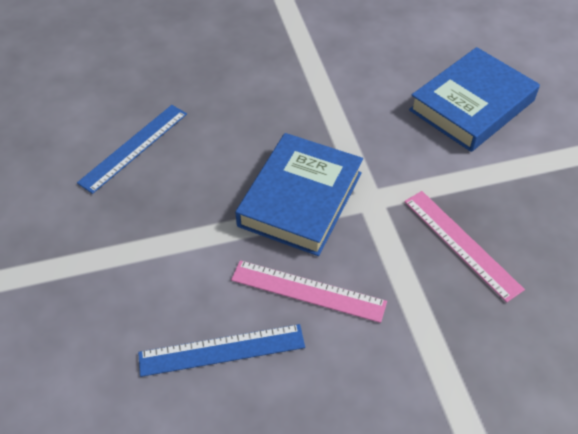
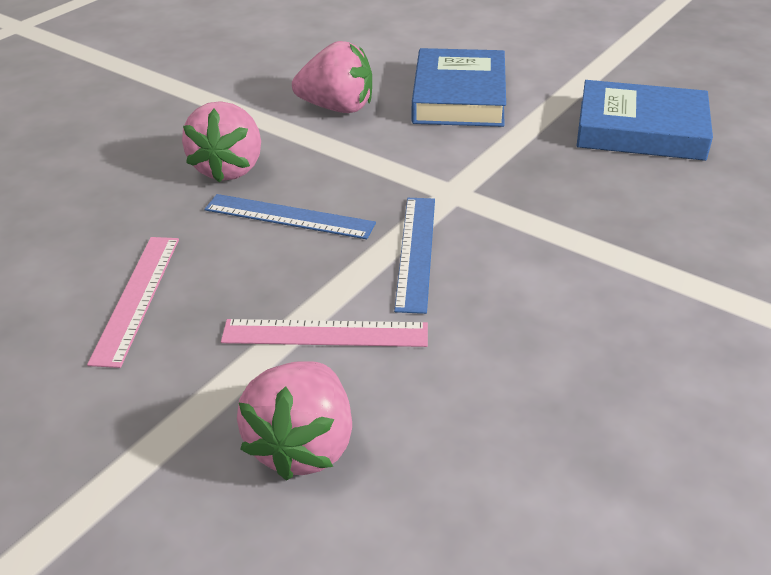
pink strawberry: none = 0 -> [182,101,261,183] [237,361,352,481] [292,41,372,113] = 3

